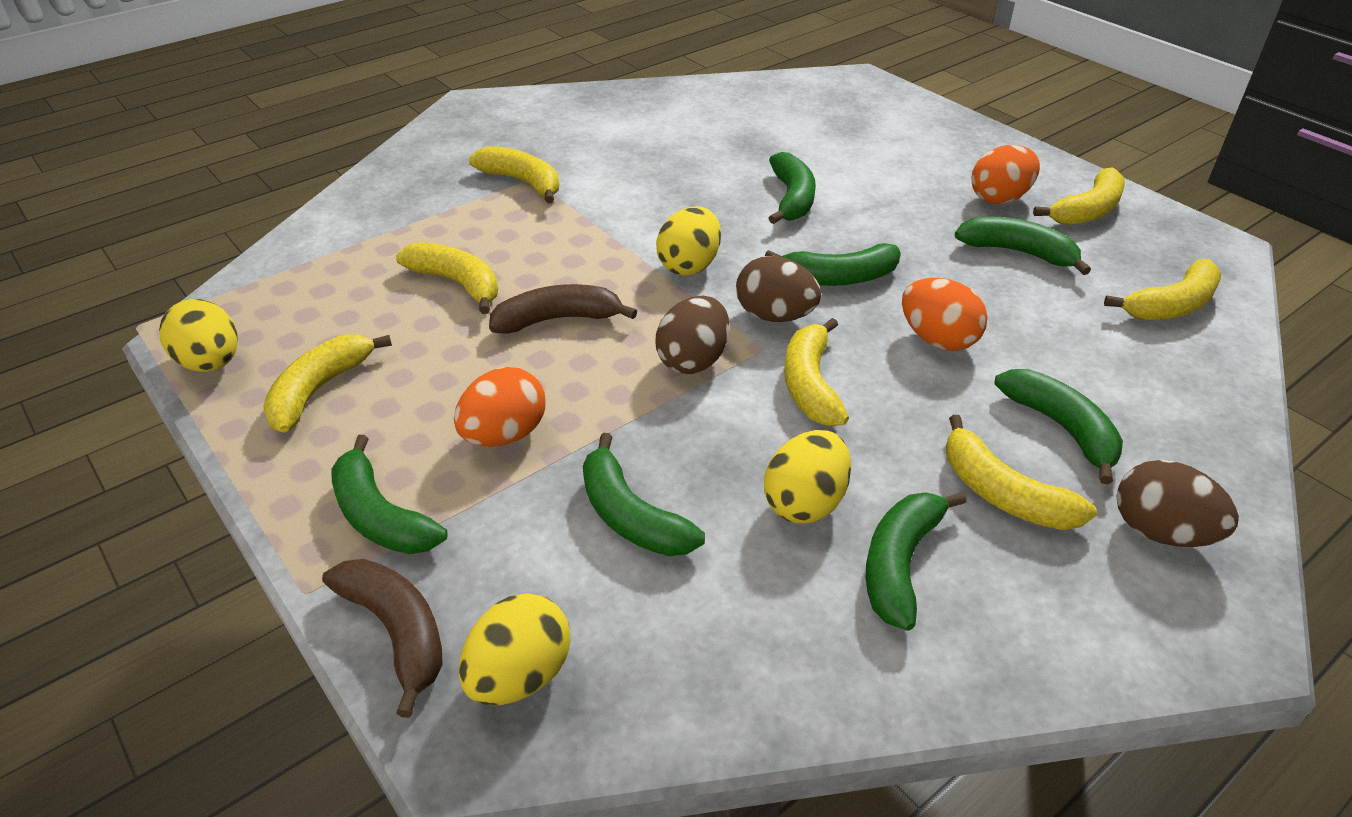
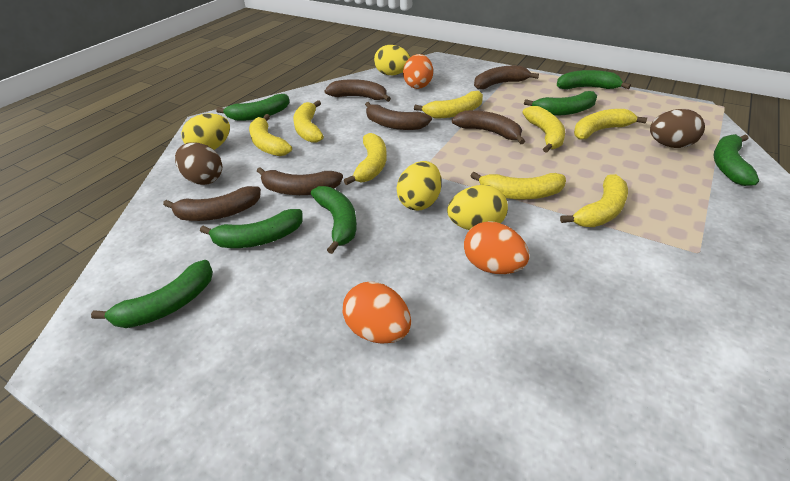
brown banana: [322,559,442,718] [489,284,637,334] = 2 -> [163,186,261,221] [257,167,343,195] [324,79,391,102] [365,102,432,130] [452,110,525,144] [474,65,539,89] = 6
brown egg: [656,296,729,374] [736,256,821,322] [1116,460,1239,547] = 3 -> [175,142,222,185] [650,109,705,148] = 2
yellow banana: [263,334,392,433] [396,242,498,314] [469,146,559,203] [784,318,849,426] [946,415,1097,530] [1033,167,1125,225] [1104,259,1222,320] = 7 -> [249,114,292,156] [293,100,324,143] [344,133,387,185] [414,91,483,118] [471,172,566,200] [523,106,565,153] [560,174,628,227] [574,109,647,139] = 8

